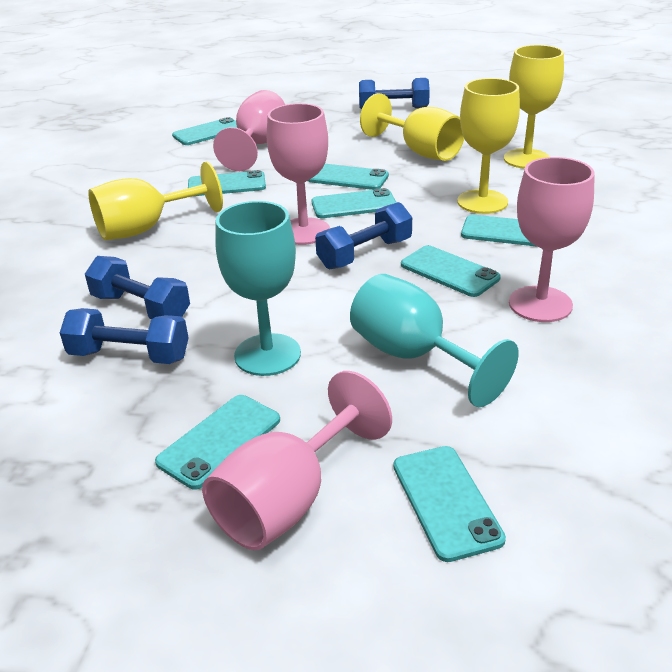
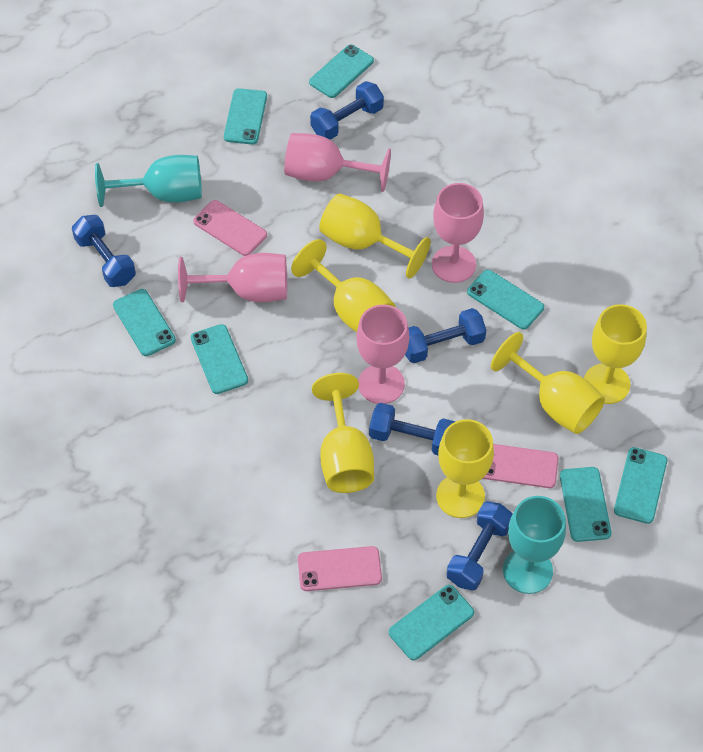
blue dumbbell: [60,308,189,364] [85,256,190,319] [315,202,412,269] [359,78,430,109] = 4 -> [72,215,136,287] [310,81,384,140] [369,403,455,455] [405,308,486,363] [446,501,513,591] = 5
pink phone: none = 0 -> [193,200,267,256] [298,546,382,591] [482,444,559,488] = 3
yellow goblet: [88,162,223,240] [360,93,464,161] [457,78,520,214] [504,45,564,169] = 4 -> [291,239,396,332] [312,373,374,493] [319,193,431,278] [436,419,494,518] [491,332,605,434] [584,304,647,404] = 6

